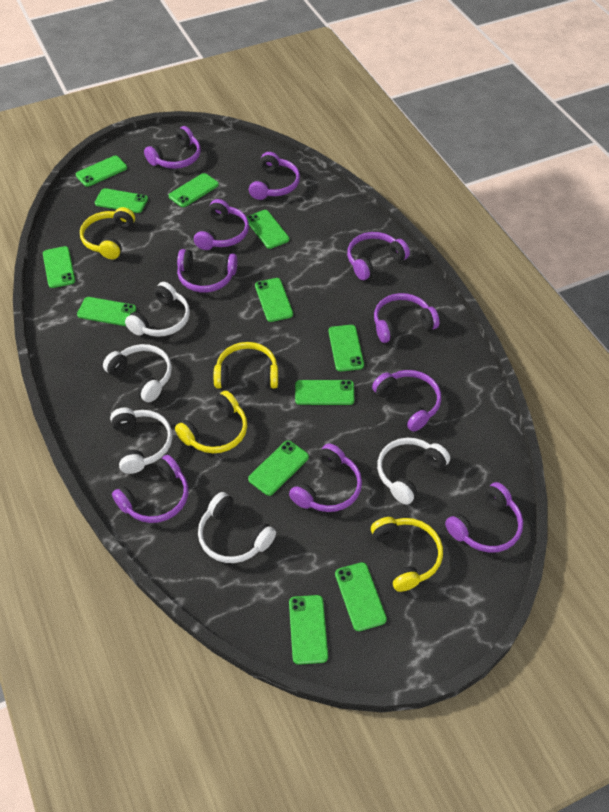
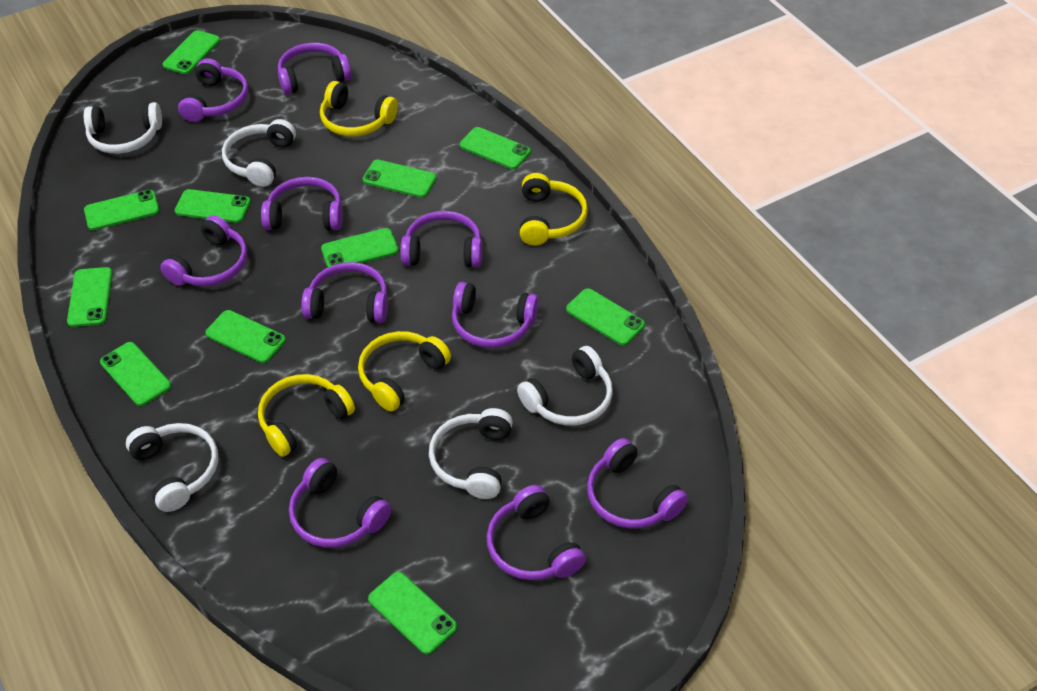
green phone: [43,246,75,288] [76,155,127,187] [77,297,136,326] [95,188,148,213] [169,173,219,207] [247,210,289,249] [248,441,309,496] [255,278,293,322] [289,595,328,665] [295,380,354,405] [329,325,364,371] [335,562,387,631] = 12 -> [67,267,112,327] [84,190,159,230] [100,342,171,406] [162,30,220,74] [175,189,251,223] [205,310,286,363] [321,228,398,267] [362,159,436,198] [368,572,457,654] [460,127,531,169] [566,288,645,345] = 11

